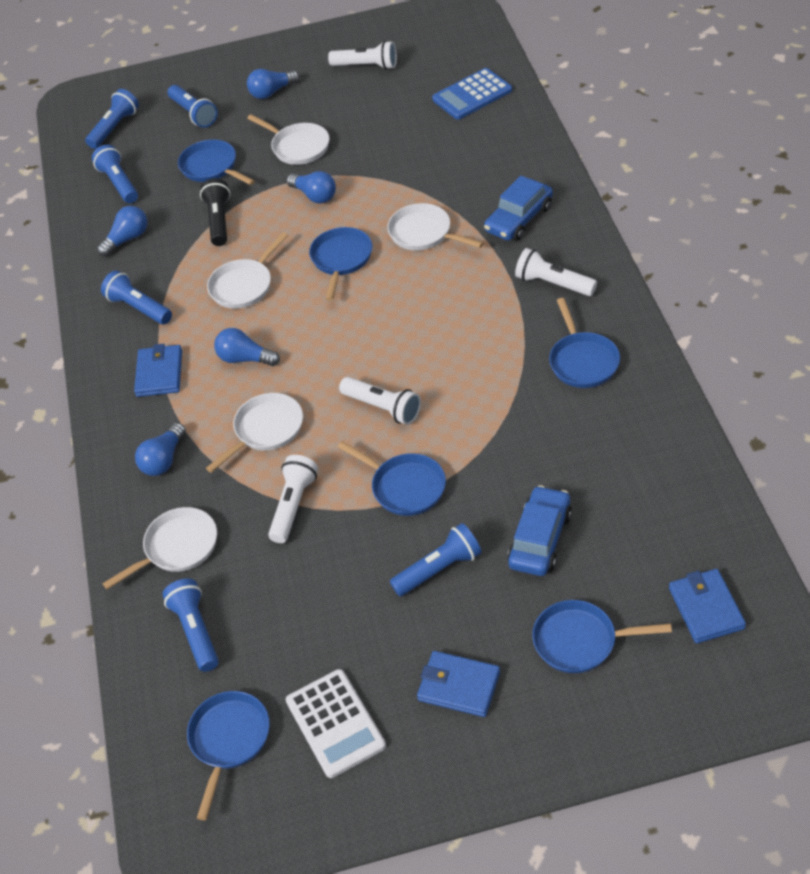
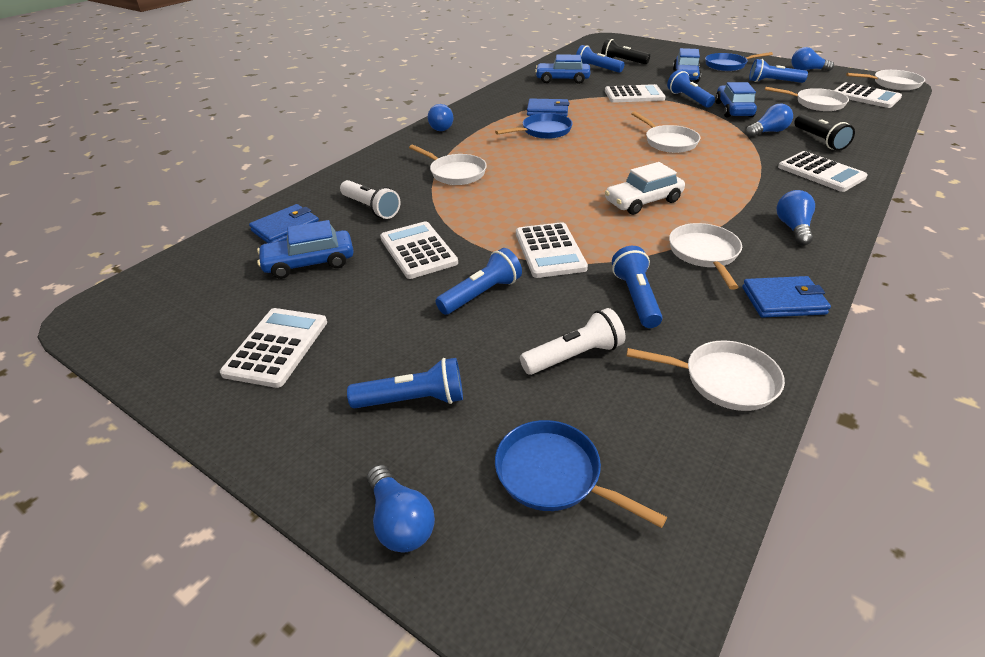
black flashlight: [200,178,230,246] = 1 -> [601,39,650,64] [794,114,855,151] = 2
blue calculator: [432,68,512,120] = 1 -> none = 0
blue car: [484,176,553,241] [507,485,572,576] = 2 -> [257,220,354,279] [535,55,590,84] [673,48,701,82] [715,82,757,117] = 4
blue pan: [178,140,255,185] [187,691,270,820] [309,227,372,301] [338,441,446,516] [532,600,672,673] [549,298,620,388] = 6 -> [495,113,573,139] [495,420,667,528] [705,52,773,71] = 3
white calculator: [286,669,386,778] = 1 -> [220,308,327,388] [380,221,458,279] [516,222,588,278] [605,84,666,103] [778,151,868,192] [834,82,902,108] = 6
white car: none = 0 -> [605,162,685,215] = 1
white flashlight: [268,455,318,543] [328,41,397,70] [339,377,421,425] [515,248,597,296] = 4 -> [340,180,401,219] [520,308,626,375] = 2
white pan: [102,507,217,589] [206,393,303,473] [207,232,288,309] [247,114,330,165] [387,203,483,250] = 5 -> [409,145,487,185] [627,340,785,411] [631,111,700,153] [669,223,742,290] [765,87,849,111] [846,70,925,90] = 6

